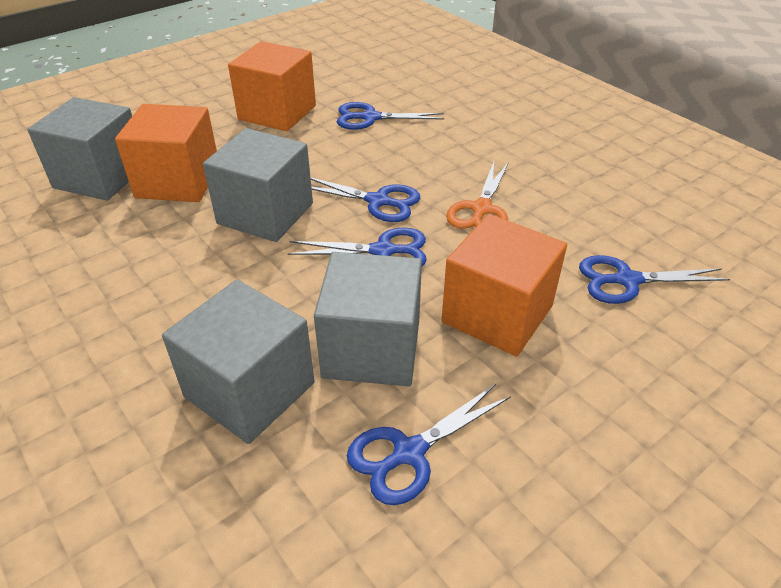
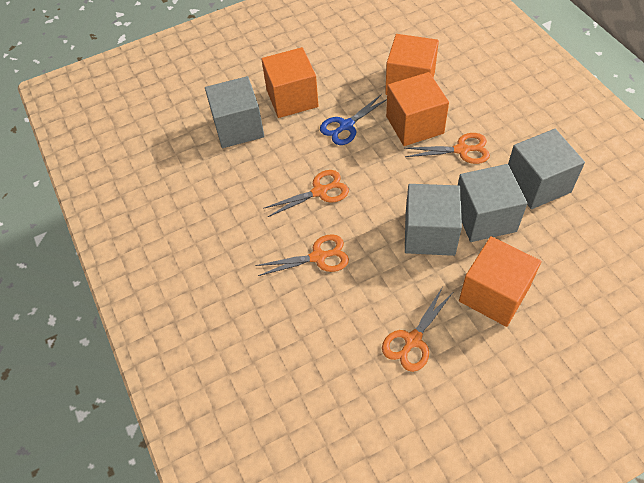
blue scissors: [287,227,427,267] [311,178,420,222] [337,102,444,130] [347,384,511,505] [579,255,730,304] = 5 -> [320,94,387,145] = 1
orange cube: [115,104,217,202] [228,41,316,131] [442,214,567,357] = 3 -> [261,47,318,118] [385,34,439,95] [386,72,449,146] [459,236,541,327] = 4
orange scissors: [446,162,509,229] = 1 -> [255,234,349,276] [263,170,349,217] [382,288,452,372] [404,133,490,164] = 4

